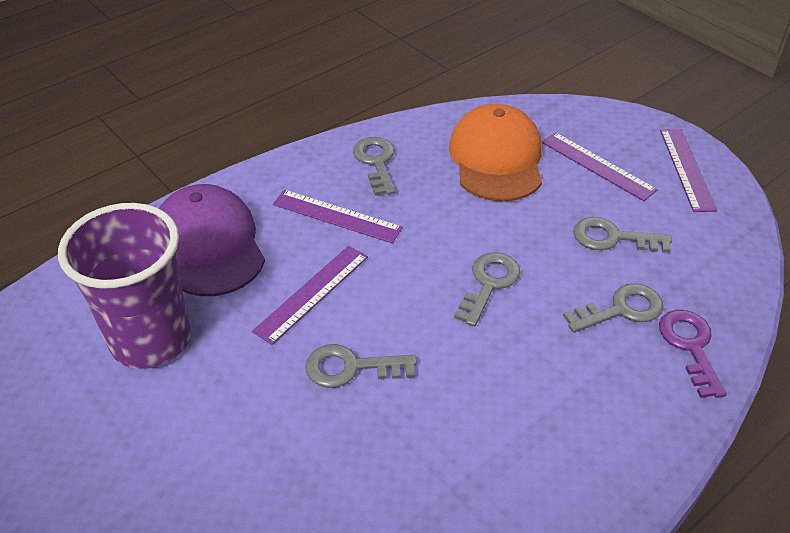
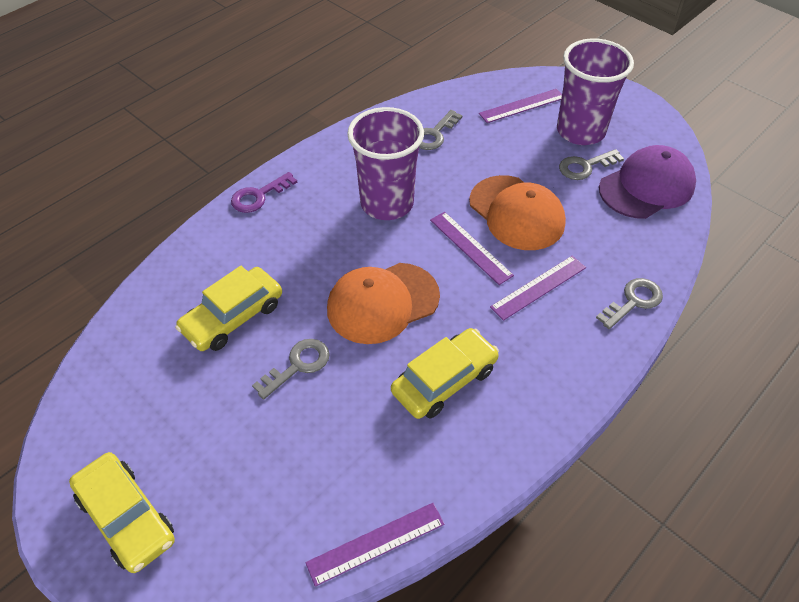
grey key: [305,344,417,388] [353,137,395,195] [454,252,520,327] [563,284,663,333] [573,217,672,253] = 5 -> [252,339,330,400] [419,110,462,150] [559,149,624,180] [596,278,663,329] = 4
orange cap: [449,104,542,201] = 1 -> [327,263,440,344] [469,175,566,250] = 2
purple cup: [58,203,191,369] = 1 -> [347,107,424,220] [557,38,634,145] = 2
yellow car: none = 0 -> [69,452,175,573] [175,266,282,351] [391,328,499,419] = 3

